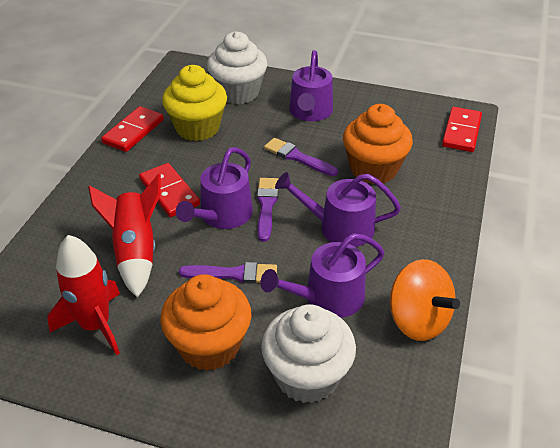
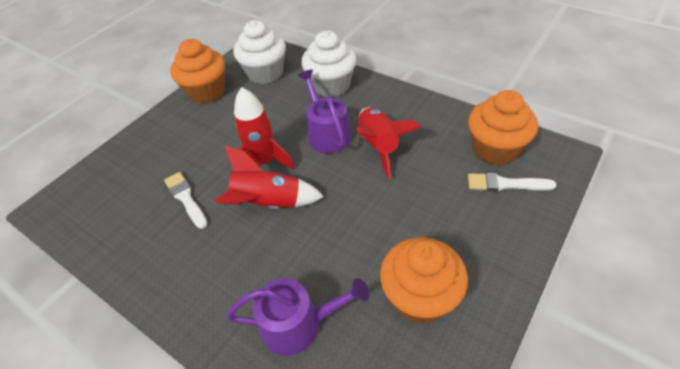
orange cupcake: [160,274,252,371] [343,104,413,184] = 2 -> [170,39,225,104] [380,237,468,324] [468,90,538,166] = 3
orange spinning top: [390,259,460,341] = 1 -> none = 0
purple brush: [179,262,277,284] [257,178,278,242] [264,138,338,176] = 3 -> none = 0
purple watering can: [176,147,253,229] [261,233,385,318] [275,172,401,247] [289,50,333,121] = 4 -> [226,278,369,356] [298,70,352,153] = 2
red domino: [101,106,164,152] [139,163,200,217] [442,107,482,152] = 3 -> none = 0
red rocket: [47,235,120,355] [88,173,161,298] = 2 -> [215,146,324,209] [234,87,295,170] [357,108,422,179] = 3
white brush: none = 0 -> [164,172,207,229] [468,173,556,191] = 2
yellow cupcake: [162,65,227,141] = 1 -> none = 0

